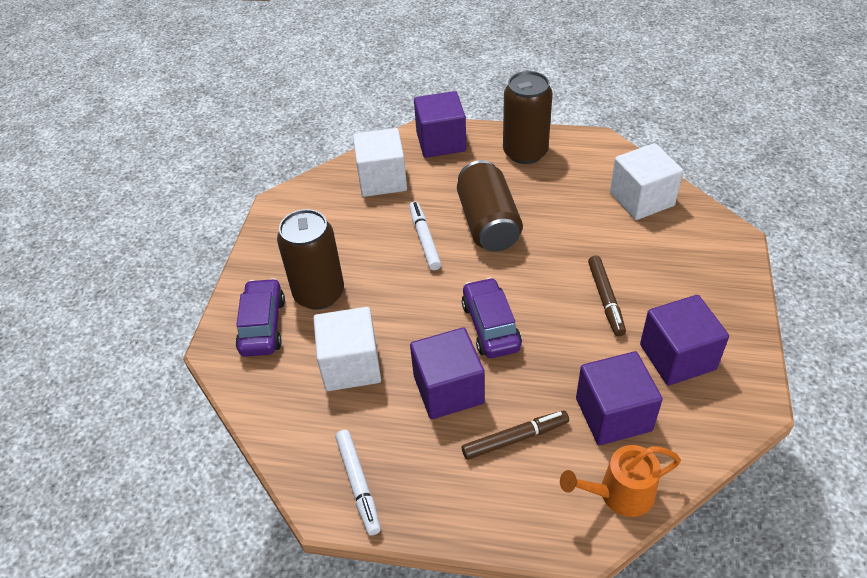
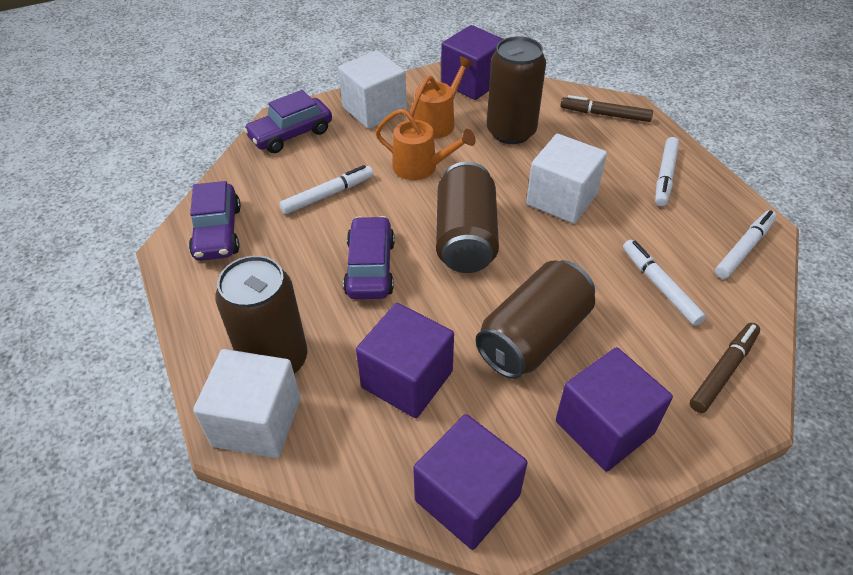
brown can: [277,209,344,310] [457,160,523,252] [503,71,553,164] = 3 -> [215,255,307,374] [436,162,499,273] [476,260,595,379] [487,36,546,144] = 4
orange watering can: [560,445,681,517] = 1 -> [375,109,476,180] [410,56,474,139] = 2
purple car: [235,278,285,357] [462,277,522,358] = 2 -> [189,181,241,261] [243,90,332,153] [343,216,395,299] = 3
white marker: [335,430,381,535] [409,201,441,270] = 2 -> [280,165,373,214] [623,240,706,326] [655,137,679,206] [715,210,777,279] = 4

